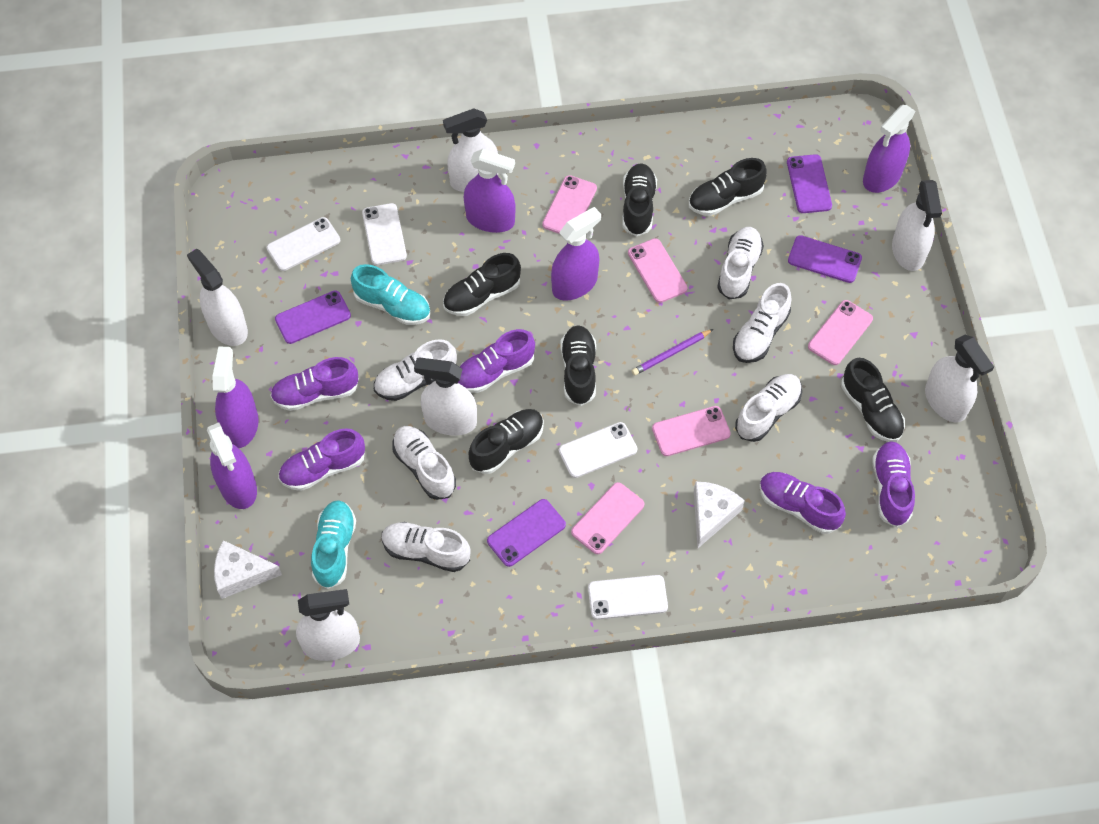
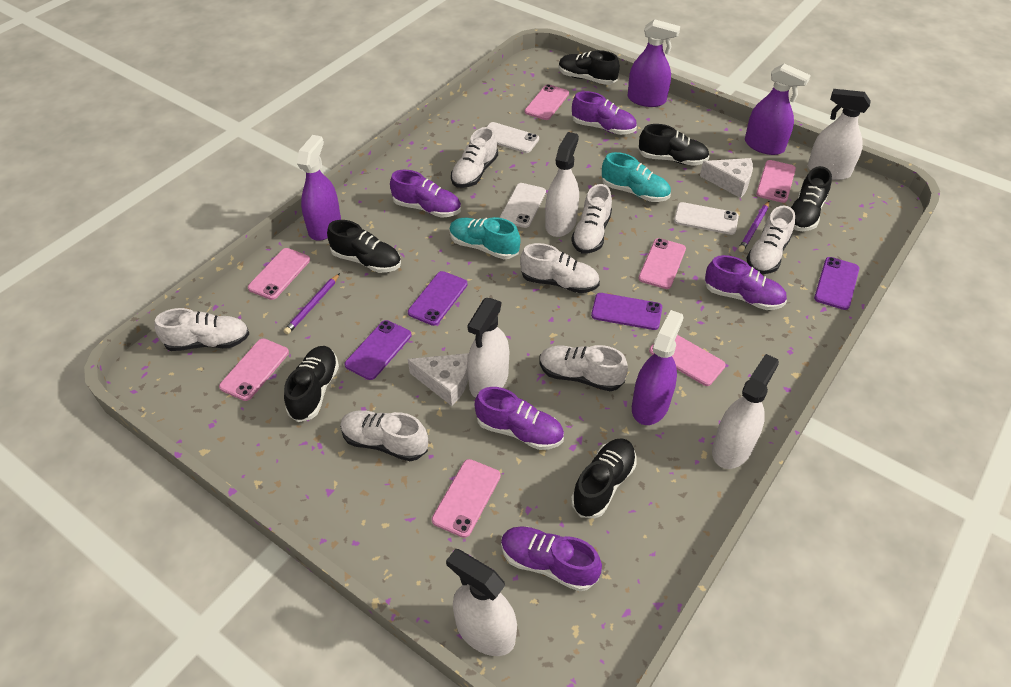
pink phone: [542,175,597,234] [571,482,644,554] [628,238,688,303] [652,406,731,456] [808,300,873,365] = 5 -> [219,338,289,401] [248,248,310,300] [432,459,501,538] [525,84,569,120] [638,238,686,289] [649,335,726,386] [756,160,796,203] = 7
purple pencil: [632,329,713,376] = 1 -> [283,273,340,335] [738,201,769,252] = 2
purple spray bottle: [207,422,257,509] [213,346,259,448] [464,149,516,233] [551,207,601,301] [863,105,915,193] = 5 -> [297,135,341,241] [628,19,680,107] [632,310,684,425] [745,64,811,155] = 4
white phone: [267,217,340,271] [362,203,407,265] [559,422,638,478] [588,575,668,620] = 4 -> [487,122,539,153] [500,183,546,228] [674,202,739,235] = 3
white shoe: [374,339,457,401] [382,522,471,572] [392,426,456,500] [717,227,764,300] [733,283,791,363] [735,374,802,442] = 6 -> [155,308,250,351] [340,410,428,461] [451,127,498,188] [520,243,600,293] [540,345,628,391] [571,184,612,254] [746,206,795,274] = 7
white spray bottle: [187,249,248,346] [296,589,360,661] [414,357,477,436] [443,109,498,192] [892,180,942,271] [925,335,994,422] = 6 -> [446,549,517,656] [467,298,509,398] [545,132,579,237] [712,354,779,469] [808,89,871,180] = 5

